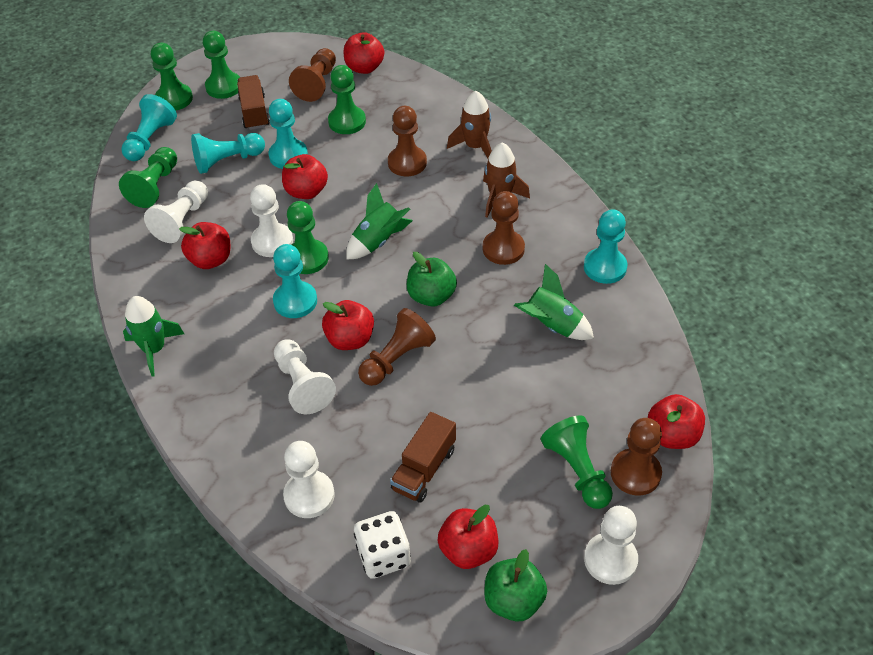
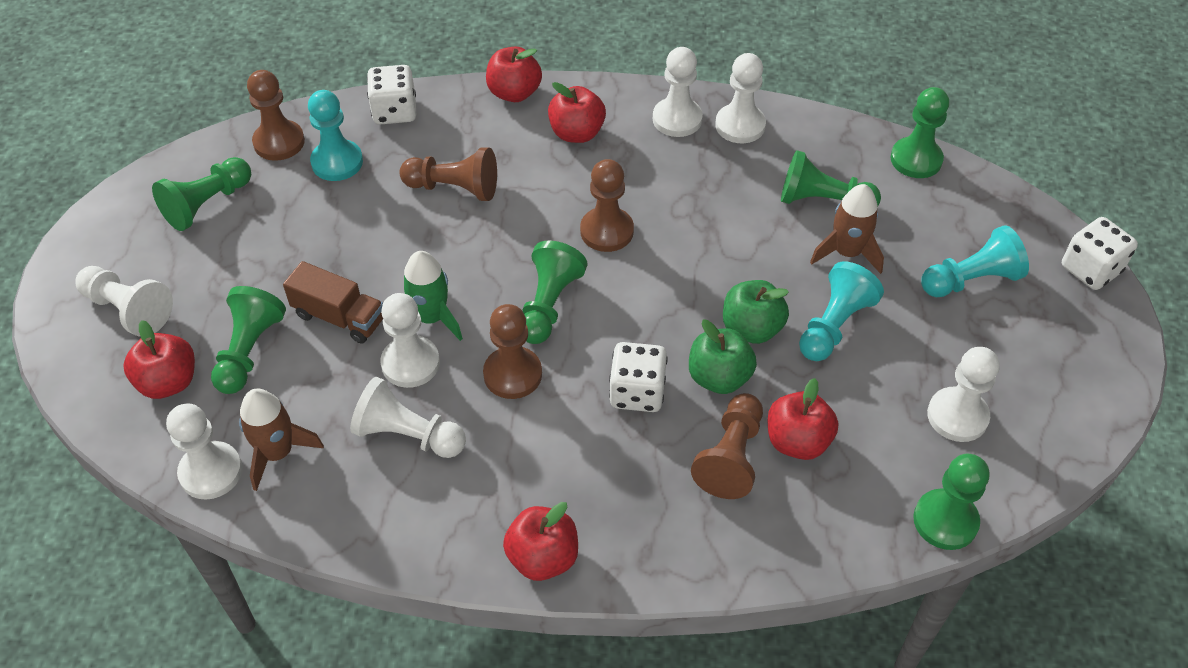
brown truck: [237,75,270,130] [390,412,456,503] = 2 -> [283,261,383,344] = 1
green rocket: [123,296,184,377] [346,183,413,260] [514,264,594,340] = 3 -> [404,251,463,341] = 1
red apple: [179,222,230,269] [282,154,328,199] [322,300,374,350] [344,32,384,74] [438,505,498,569] [648,394,705,449] = 6 -> [123,320,195,399] [486,46,542,102] [503,502,578,581] [548,82,606,143] [767,378,838,460] = 5
turquoise pawn: [121,94,177,161] [191,133,265,174] [269,99,308,169] [273,244,317,318] [584,210,628,284] = 5 -> [308,90,363,181] [799,262,884,361] [921,225,1029,297] = 3
white dice: [354,511,411,579] = 1 -> [367,65,416,124] [609,342,667,412] [1062,217,1138,290] = 3
white pawn: [144,181,208,243] [250,184,293,257] [274,340,336,414] [283,441,335,518] [584,506,638,585] = 5 -> [75,266,173,337] [166,403,242,500] [350,377,466,458] [380,293,440,388] [653,47,703,137] [715,53,766,143] [927,347,1000,442] = 7

